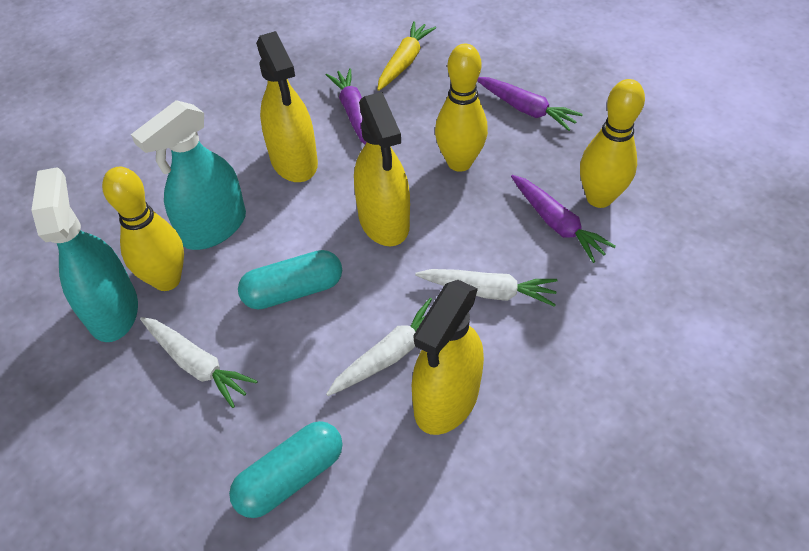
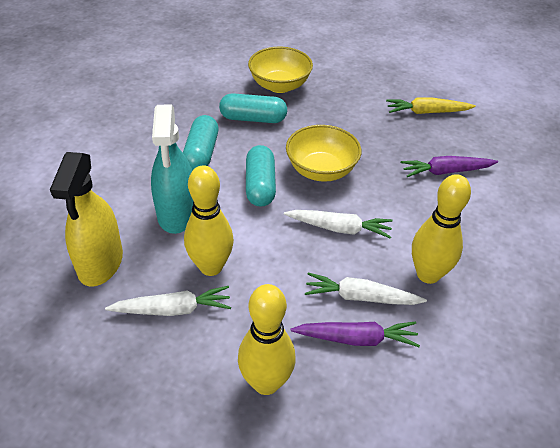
purple carrot: [326,68,366,144] [477,77,583,131] [511,175,616,263] = 3 -> [291,321,420,347] [401,156,498,177] = 2
turquoise capsule: [229,421,342,518] [238,250,342,310] = 2 -> [183,115,219,171] [219,93,287,123] [246,145,276,207] = 3
turquoise spray bottle: [31,167,138,342] [131,100,246,250] = 2 -> [151,104,193,234] = 1
yellow bowl: none = 0 -> [248,47,313,93] [286,125,361,182] = 2
yellow spray bottle: [256,31,318,182] [354,92,410,246] [412,280,484,435] = 3 -> [50,152,123,287] = 1

